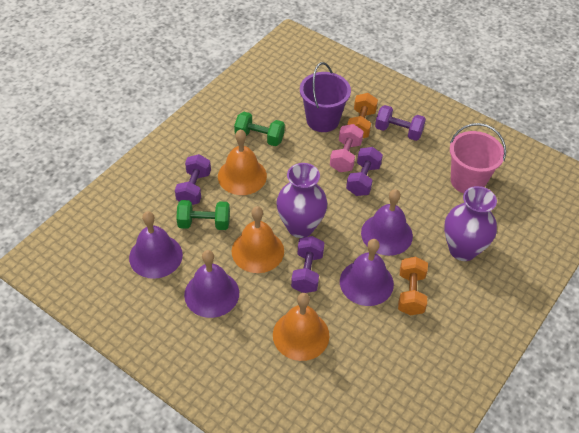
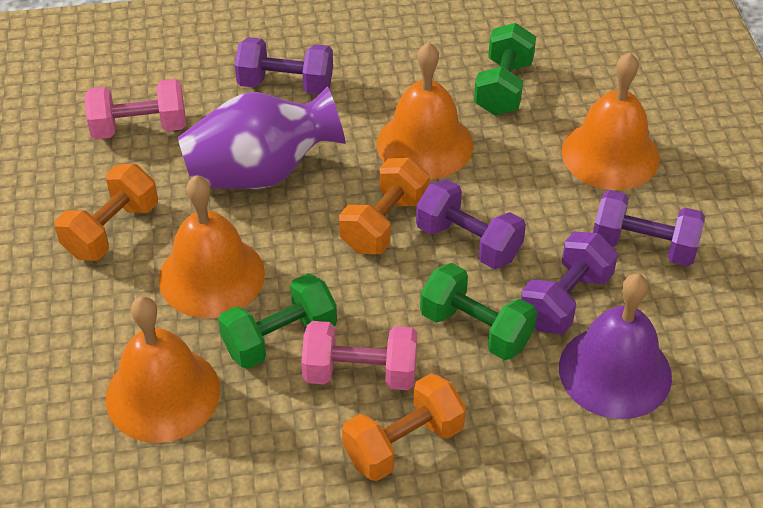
green dumbbell: [176,200,230,230] [234,112,285,146] = 2 -> [218,273,337,369] [420,263,537,360] [474,23,536,115] = 3
orange bell: [218,129,267,195] [232,206,284,273] [273,293,329,361] = 3 -> [106,296,220,443] [159,175,265,318] [377,42,473,179] [562,53,660,190] = 4
orange dumbbell: [347,93,378,138] [398,257,428,315] = 2 -> [55,164,158,261] [339,158,430,254] [342,373,466,481] = 3
pink bucket: [450,123,506,193] = 1 -> none = 0
pink dumbbell: [330,124,364,172] = 1 -> [84,79,186,139] [301,321,417,390] = 2
purple bell: [129,211,183,279] [184,250,239,318] [340,239,394,306] [361,189,413,256] = 4 -> [559,274,672,419] = 1
purple bucket: [300,62,351,132] = 1 -> none = 0
purple vase: [276,163,328,238] [444,186,497,261] = 2 -> [178,87,345,189] = 1

